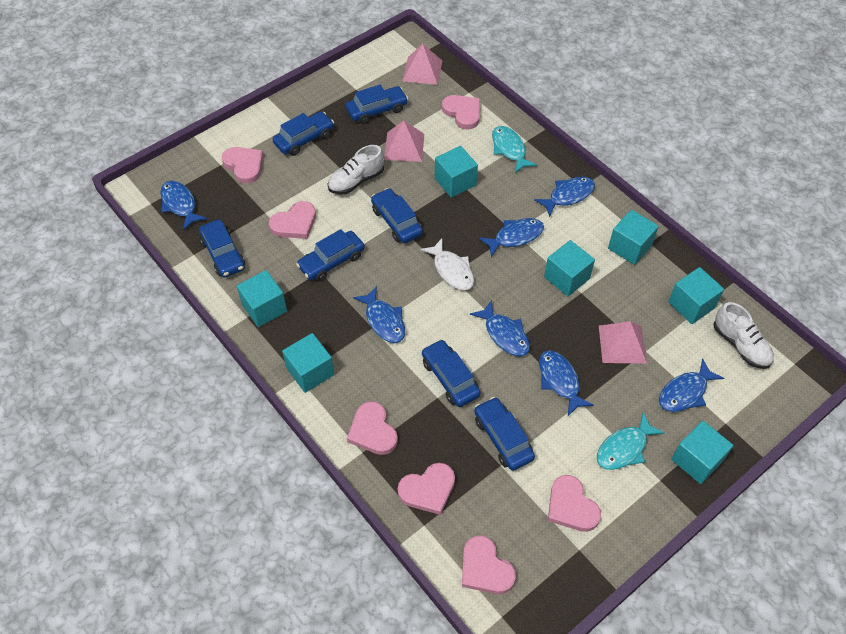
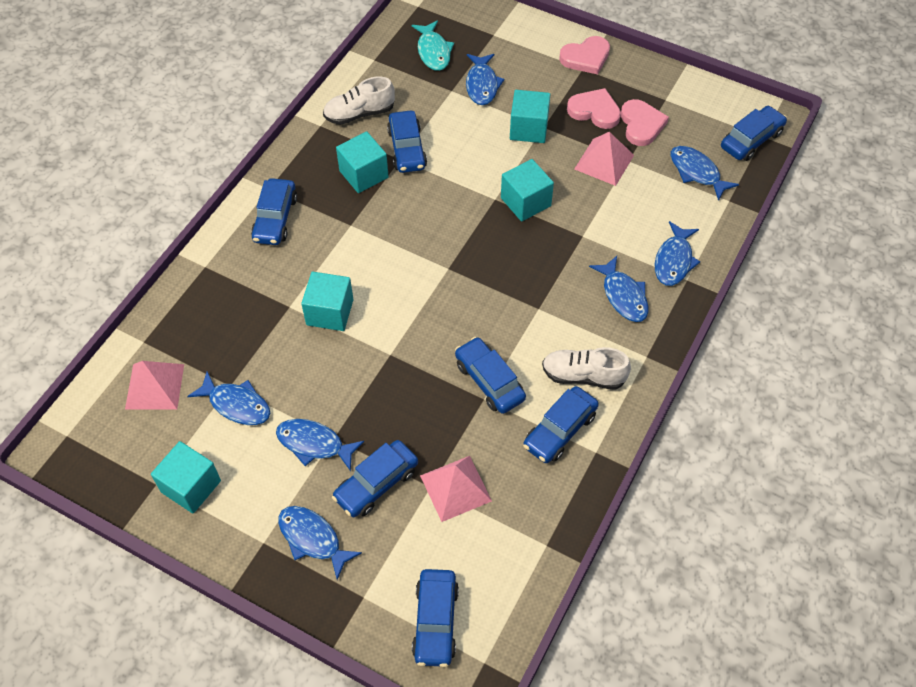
pink heart: [222,147,263,184] [269,201,316,239] [347,401,398,455] [398,463,455,515] [442,95,480,130] [462,535,516,594] [548,475,601,532] = 7 -> [559,36,610,74] [567,88,621,129] [621,99,669,146] = 3
turquoise cube: [237,270,287,327] [282,333,334,393] [435,146,478,198] [544,240,595,296] [608,210,659,265] [668,267,724,324] [671,421,733,484] = 7 -> [151,441,221,513] [301,272,353,331] [336,131,389,193] [501,159,554,221] [510,90,550,143] = 5
turquoise fish: [492,126,537,173] [597,413,665,470] = 2 -> [412,20,454,71] = 1
white fish: [420,239,474,290] = 1 -> none = 0

